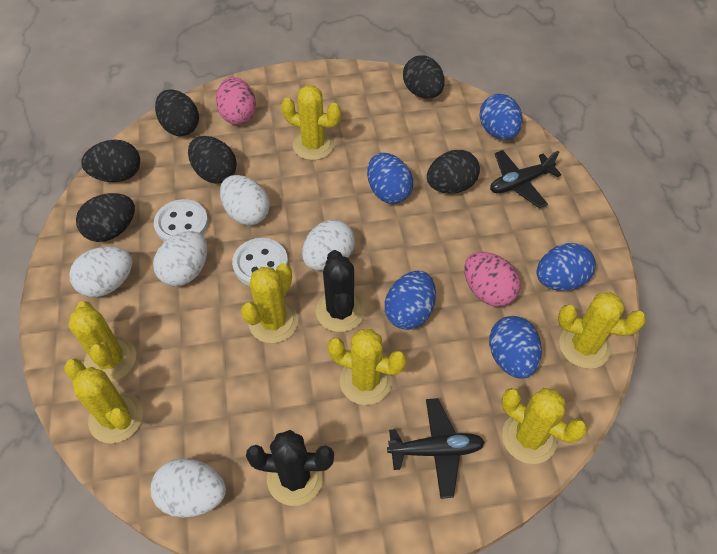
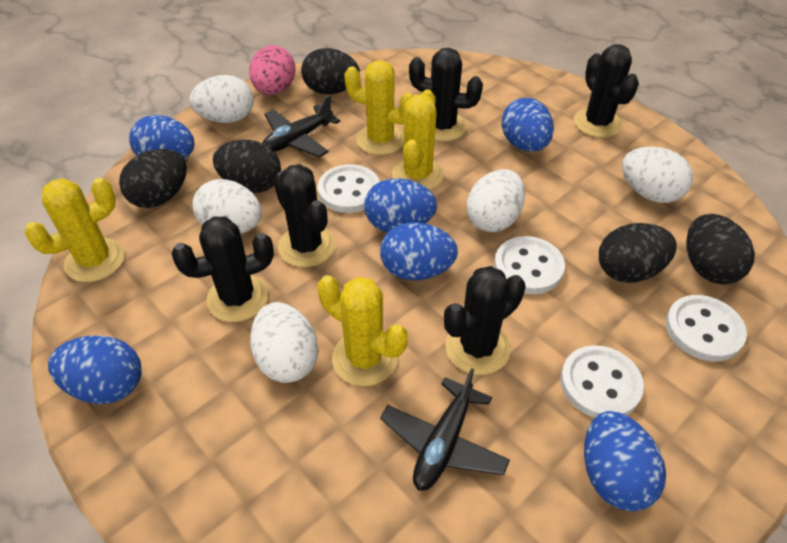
black cactus: [246,430,334,506] [316,250,365,332] = 2 -> [171,216,274,322] [274,164,335,267] [409,48,483,142] [444,266,526,375] [574,44,639,138] = 5
black egg: [76,193,135,242] [81,140,140,182] [155,89,199,136] [188,136,237,184] [403,55,444,99] [427,150,480,194] = 6 -> [119,149,187,208] [213,140,281,193] [301,48,360,94] [599,223,677,283] [686,214,755,285] = 5
blue egg: [367,153,413,204] [385,271,436,330] [479,94,523,140] [489,316,542,379] [536,243,596,291] = 5 -> [48,336,142,404] [129,115,194,159] [364,179,437,232] [380,222,458,280] [501,98,554,152] [584,411,666,512] = 6
pink egg: [216,77,256,125] [464,252,521,307] = 2 -> [249,45,296,95] = 1
white button: [154,199,208,242] [232,238,288,286] = 2 -> [318,164,380,213] [494,236,565,294] [560,345,644,418] [666,295,747,361] = 4
yellow cactus: [64,359,143,443] [69,301,136,382] [241,263,298,343] [281,85,341,160] [328,329,407,405] [501,388,587,464] [558,292,646,369] = 7 -> [24,178,125,282] [318,275,408,386] [344,60,413,155] [392,89,444,190] = 4

